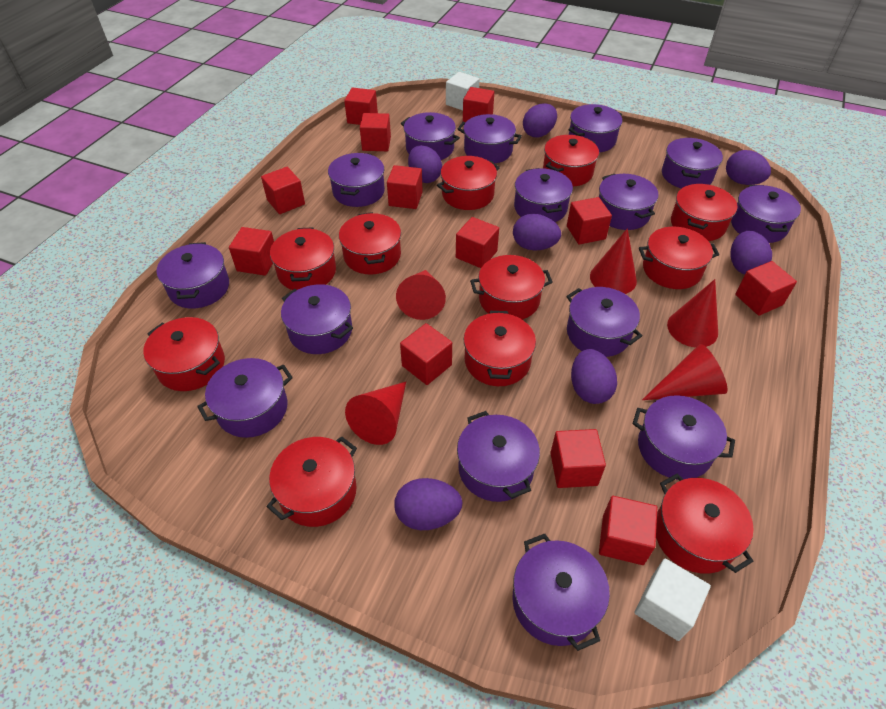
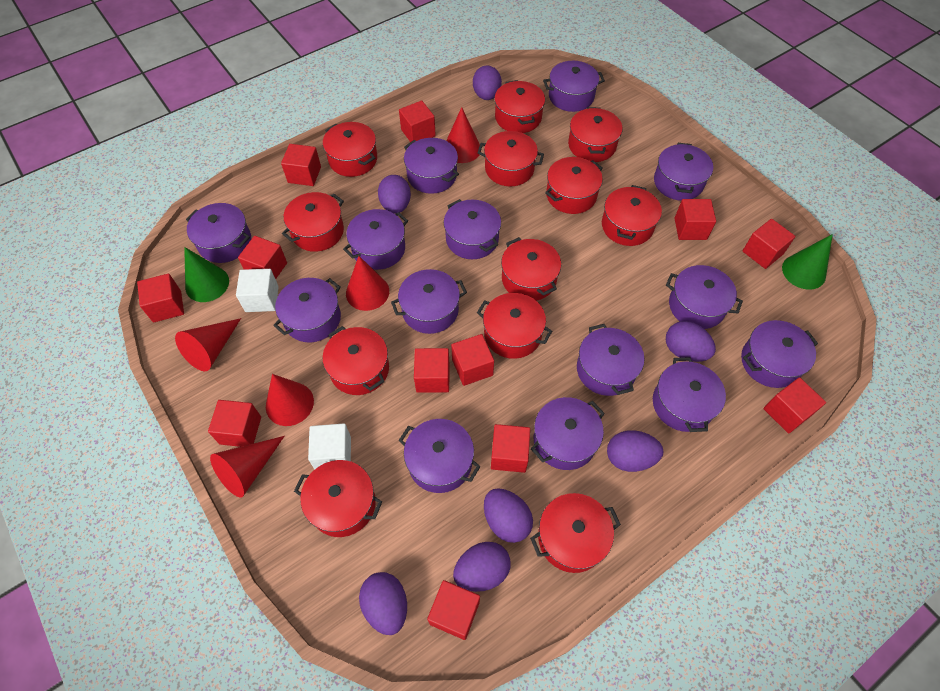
green cone: none = 0 -> [184,247,229,302] [782,234,833,290] = 2
purple pot: [156,242,229,308] [197,358,293,438] [281,284,353,354] [328,153,385,207] [401,112,460,160] [457,411,540,502] [458,114,522,163] [512,534,610,651] [514,168,573,222] [567,287,642,357] [568,104,622,152] [599,174,658,230] [633,395,735,479] [662,138,723,188] [731,185,801,243] = 15 -> [186,203,251,263] [273,278,341,342] [343,209,408,270] [391,269,467,334] [399,419,481,493] [404,138,459,194] [444,199,501,259] [531,397,605,470] [543,61,605,112] [577,324,644,396] [653,357,726,432] [654,143,713,201] [666,265,743,329] [741,320,818,388] = 14
red pot: [143,317,225,391] [267,437,357,527] [270,227,336,290] [339,212,401,275] [437,156,500,210] [463,311,536,386] [470,255,553,320] [543,135,599,186] [639,227,719,289] [656,474,754,574] [671,184,737,241] = 11 -> [282,192,344,252] [294,460,382,537] [323,122,377,177] [323,326,389,395] [477,293,552,359] [478,131,544,186] [494,80,545,133] [501,237,561,301] [530,493,621,573] [545,157,603,214] [568,107,622,162] [602,185,662,246] = 12

